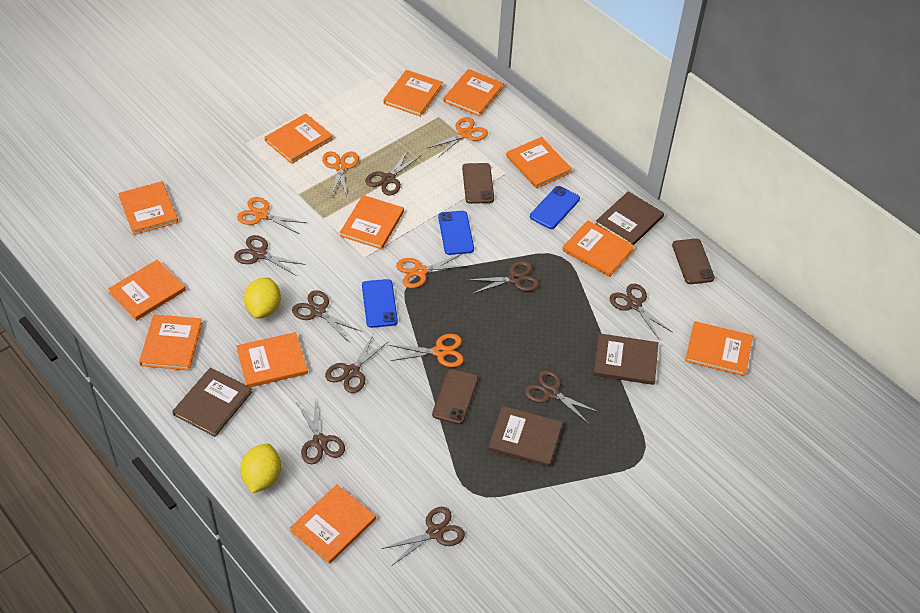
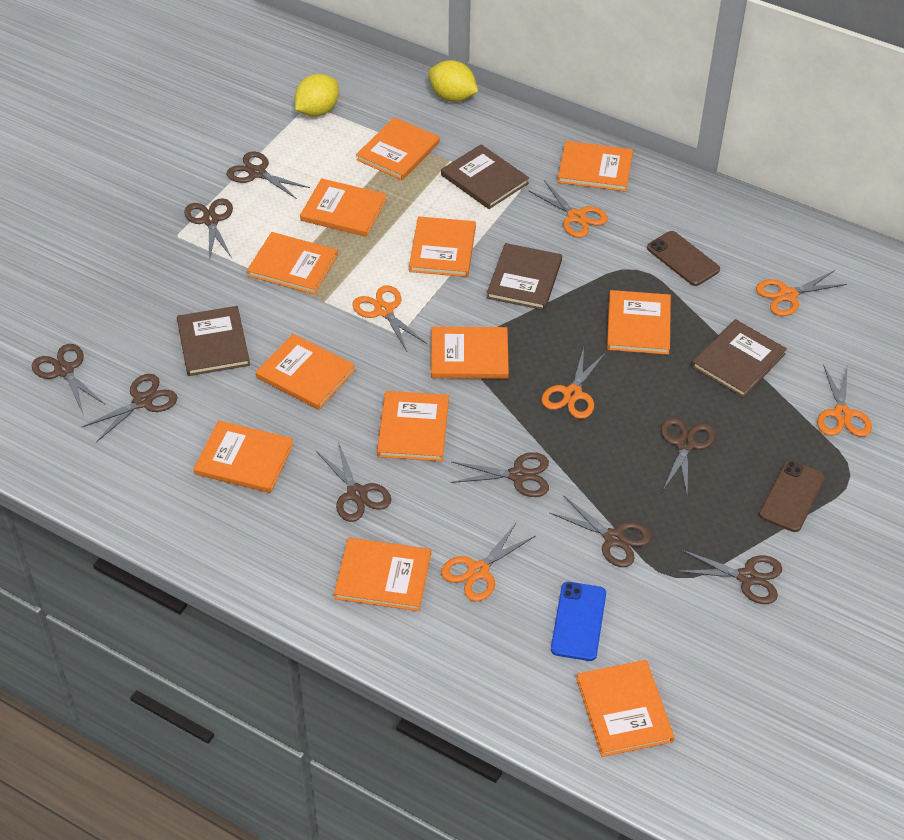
blue phone: [362,279,398,328] [438,211,474,255] [530,186,580,229] = 3 -> [551,582,606,661] = 1
brown phone: [432,369,478,425] [462,163,494,204] [672,239,715,284] = 3 -> [647,231,720,286] [759,460,825,532] = 2
orange scissors: [237,197,307,234] [322,151,359,198] [390,334,464,367] [396,254,467,288] [428,117,488,158] = 5 -> [352,285,427,351] [441,522,535,602] [528,180,608,238] [541,347,606,419] [756,270,847,316] [817,364,872,437] = 6

